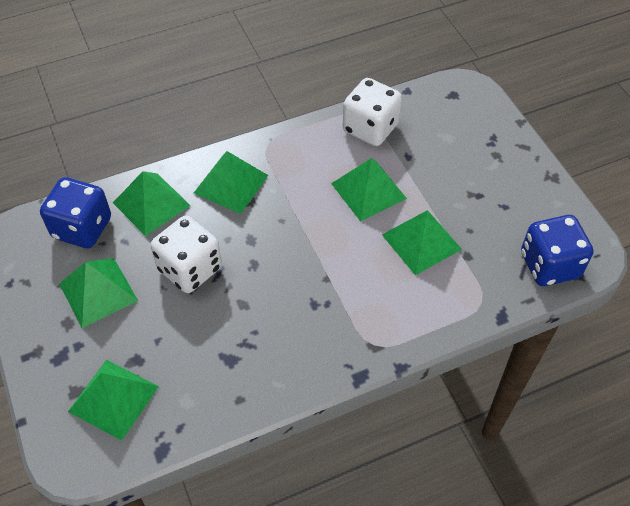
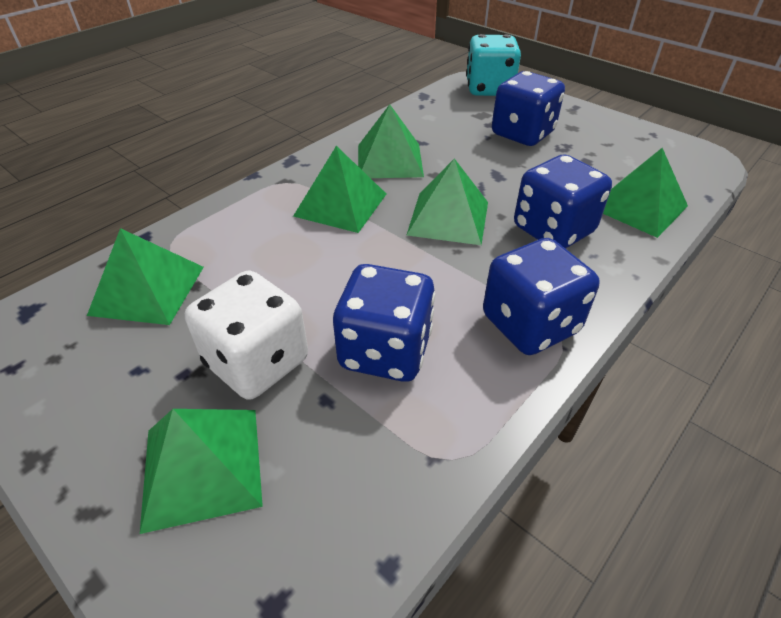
blue dice: [40,177,111,248] [521,215,594,286] = 2 -> [333,264,435,382] [483,238,600,355] [492,71,565,146] [514,154,612,249] = 4
turquoise dice: none = 0 -> [466,34,521,96] = 1
white dice: [151,216,222,293] [342,78,402,146] = 2 -> [185,270,308,400] = 1

